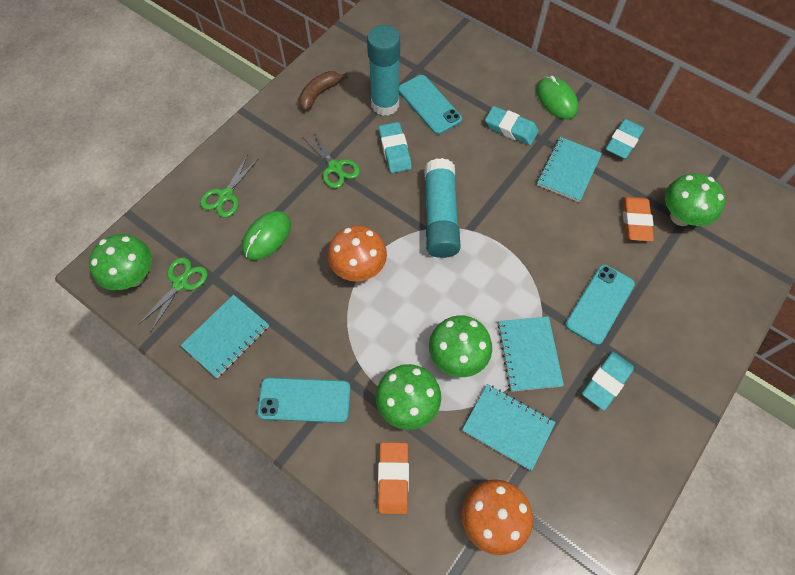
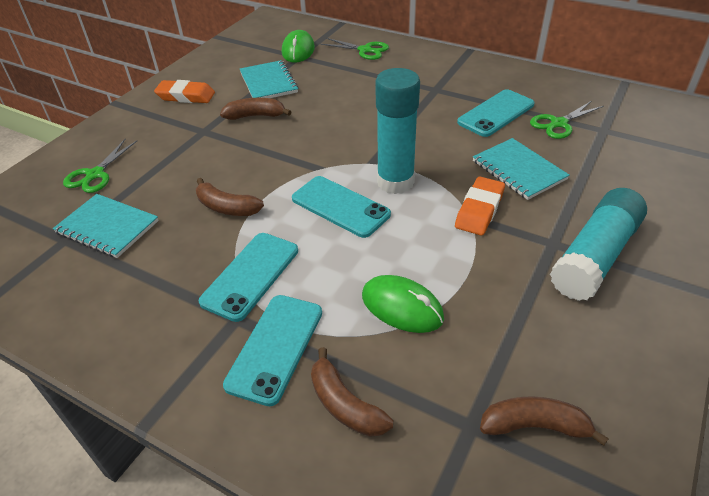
brown banana: [299,71,348,111] = 1 -> [196,178,264,216] [220,98,291,120] [311,347,393,437] [480,396,609,446] = 4
green mushroom: [89,234,152,290] [376,364,441,430] [429,315,492,377] [665,173,725,226] = 4 -> none = 0
orange mushroom: [328,226,387,282] [462,479,533,555] = 2 -> none = 0
turquoise eraser: [379,122,412,173] [485,106,539,145] [582,352,634,410] [606,119,644,159] = 4 -> none = 0
turquoise notebook: [180,295,269,378] [462,384,556,471] [498,316,564,392] [537,137,602,202] = 4 -> [53,194,159,258] [240,60,299,98] [473,138,570,200] = 3
turquoise phone: [257,377,351,423] [399,75,462,135] [565,265,635,345] = 3 -> [199,233,298,322] [223,295,322,406] [292,176,391,238] [457,89,534,137] = 4

